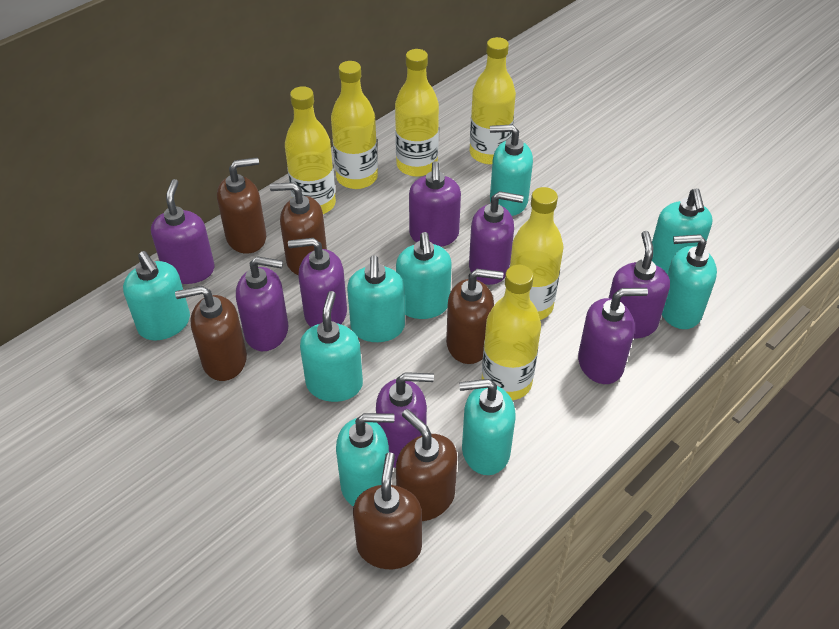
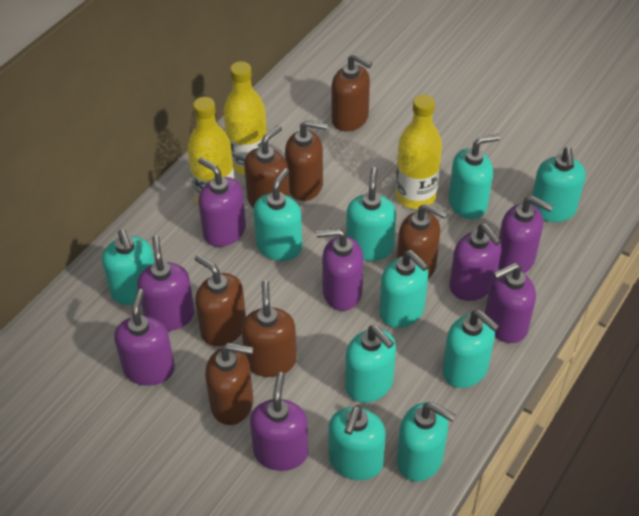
brown soap dispenser: [175,286,247,381] [217,157,266,254] [270,182,327,275] [353,452,422,569] [396,409,457,521] [446,269,503,364] = 6 -> [195,254,246,346] [205,343,253,425] [241,280,297,377] [244,125,290,208] [285,120,328,201] [332,54,372,132] [397,203,448,279] = 7
turquoise soap dispenser: [123,251,190,340] [300,291,363,402] [336,413,395,507] [347,255,405,342] [396,232,451,319] [459,379,515,475] [490,124,533,216] [652,188,713,274] [662,234,717,329] = 9 -> [102,230,155,305] [253,168,302,261] [329,405,386,480] [345,325,396,403] [346,167,396,261] [379,250,429,328] [397,402,456,482] [442,310,499,388] [449,134,500,219] [530,147,586,222] = 10
yellow bottle: [285,86,336,214] [331,61,378,189] [395,49,439,177] [470,37,516,165] [481,265,541,400] [509,187,564,320] = 6 -> [188,97,235,205] [223,61,267,175] [396,94,442,209] = 3

